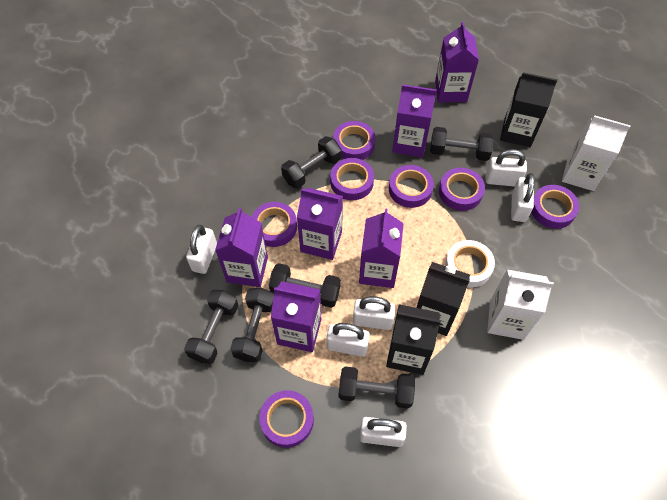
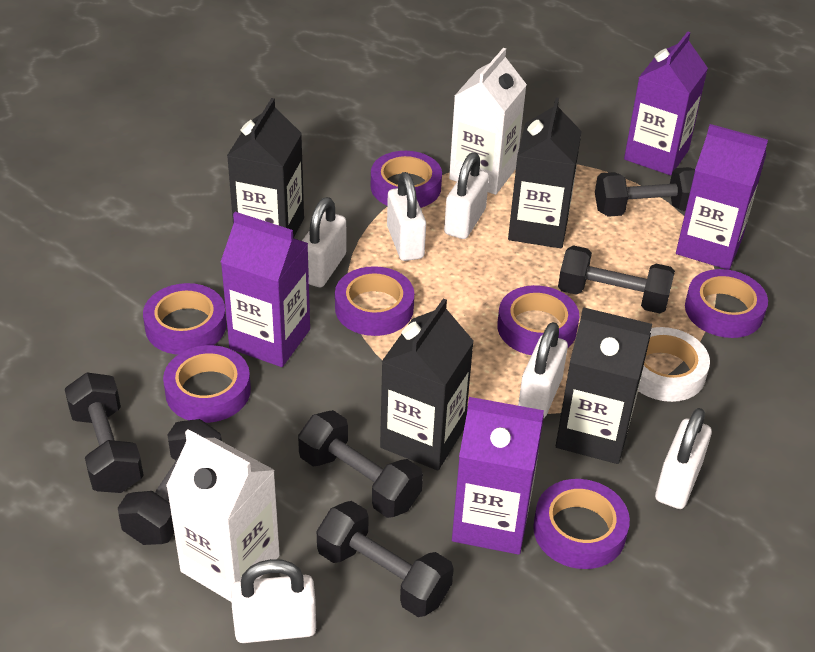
black carton: [386,304,441,375] [416,262,470,336] [500,72,557,147] = 3 -> [227,98,304,238] [380,298,474,470] [508,98,582,248] [556,307,652,464] = 4
purple carton: [215,208,268,287] [271,281,321,352] [297,188,343,260] [359,208,404,288] [392,84,437,157] [435,22,479,103] = 6 -> [221,212,310,367] [452,397,544,555] [624,31,708,175] [676,124,768,270] = 4

